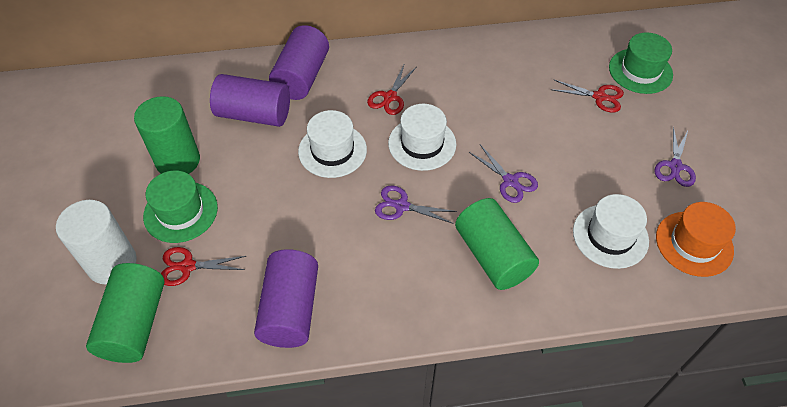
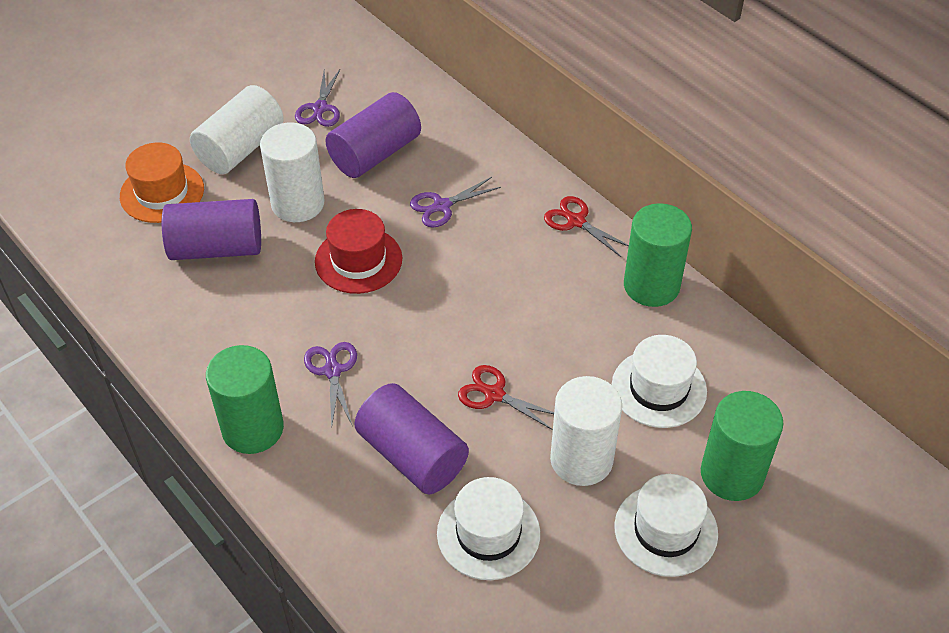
green hat: [143,171,218,243] [609,32,673,94] = 2 -> none = 0
red hat: none = 0 -> [315,209,402,294] = 1
red scissors: [161,247,246,286] [367,65,416,115] [551,79,624,112] = 3 -> [458,365,554,430] [544,196,629,257] = 2
white cylinder: [56,200,137,285] = 1 -> [190,85,284,174] [260,123,325,222] [550,376,622,486] = 3

